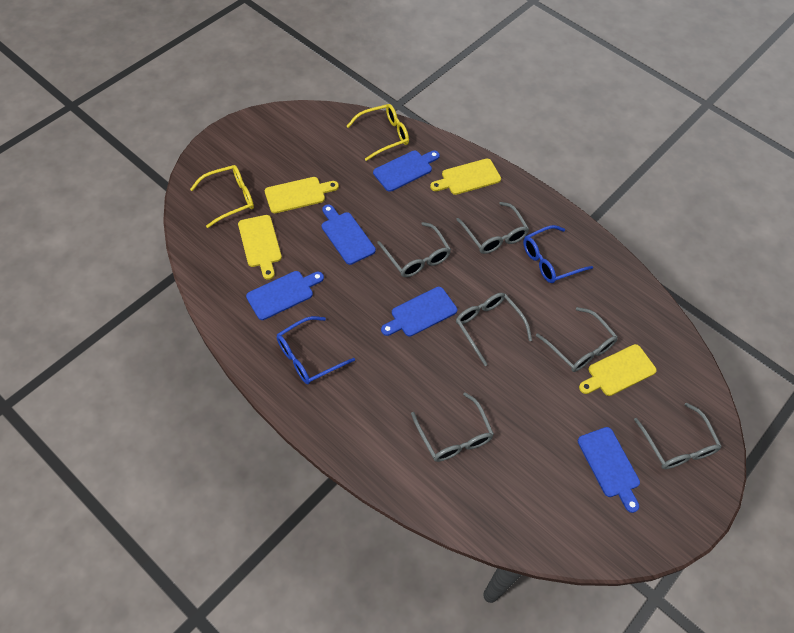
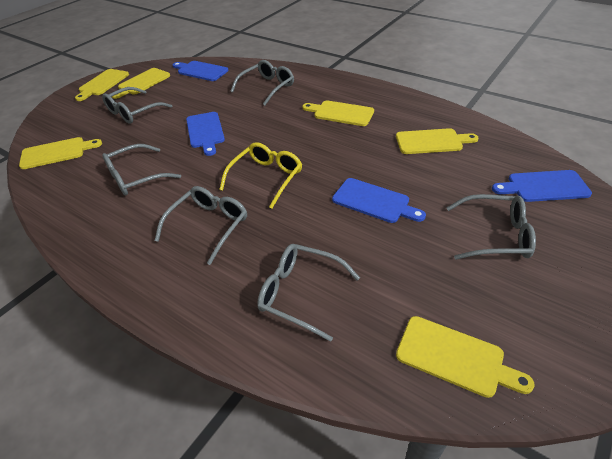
blue cutting board: [246,271,324,320] [322,204,376,265] [373,150,440,192] [381,287,457,337] [578,427,640,513] = 5 -> [173,61,228,81] [186,112,225,156] [332,178,426,223] [492,170,592,202] = 4
blue glasses: [276,316,355,384] [523,225,593,283] = 2 -> none = 0
yellow cutting board: [238,215,282,280] [265,177,339,213] [430,159,501,195] [579,344,657,396] = 4 -> [19,137,102,169] [75,69,129,101] [112,68,170,99] [302,100,374,126] [396,128,478,154] [396,316,535,398] = 6
yellow glasses: [190,165,254,228] [347,104,409,161] = 2 -> [219,142,302,209] = 1

